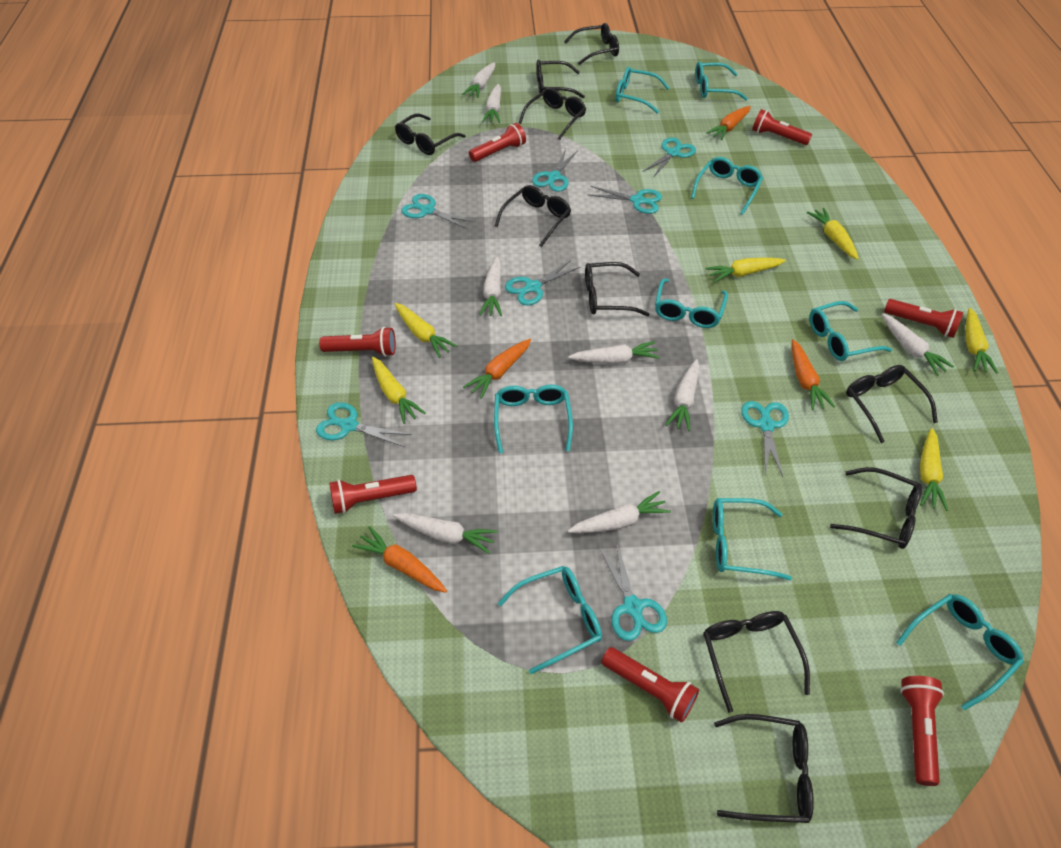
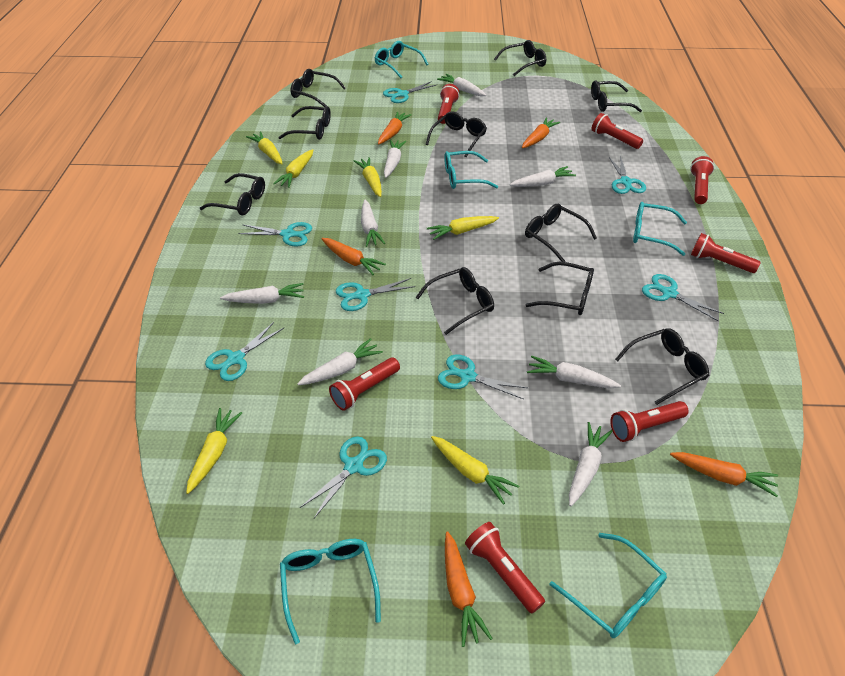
orange carrot: [352,526,447,593] [463,339,531,399] [706,106,751,140] [792,339,835,410] = 4 -> [321,238,386,275] [378,111,412,144] [445,531,493,647] [522,117,560,148] [670,452,778,497] = 5
turquoise glasses: [494,385,573,453] [498,566,602,674] [615,67,670,114] [655,279,728,328] [691,157,763,215] [695,61,748,100] [713,498,792,581] [809,301,892,361] [896,594,1024,711] = 9 -> [280,539,381,644] [375,41,428,78] [444,151,498,189] [550,533,667,638] [633,202,687,256] = 5

